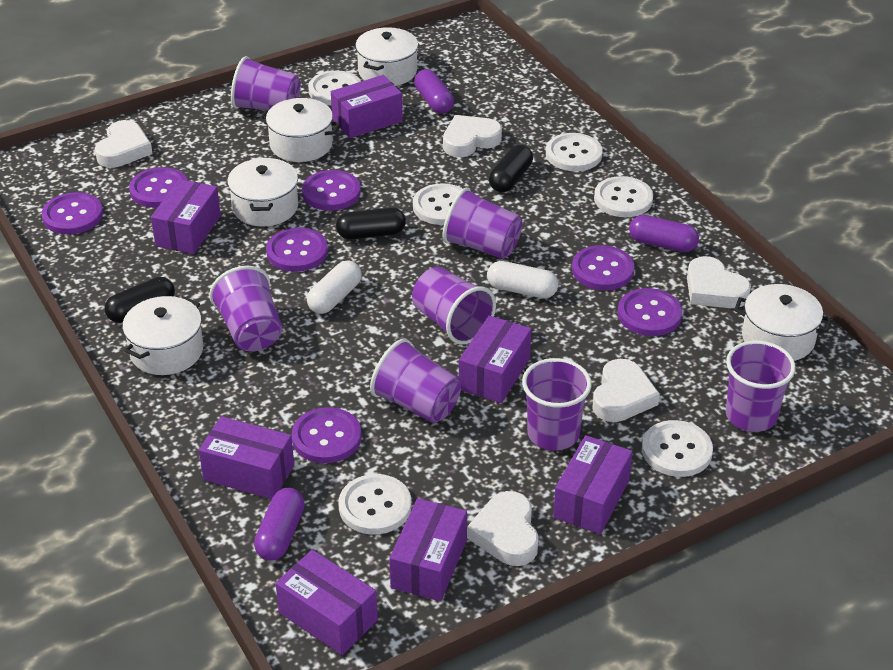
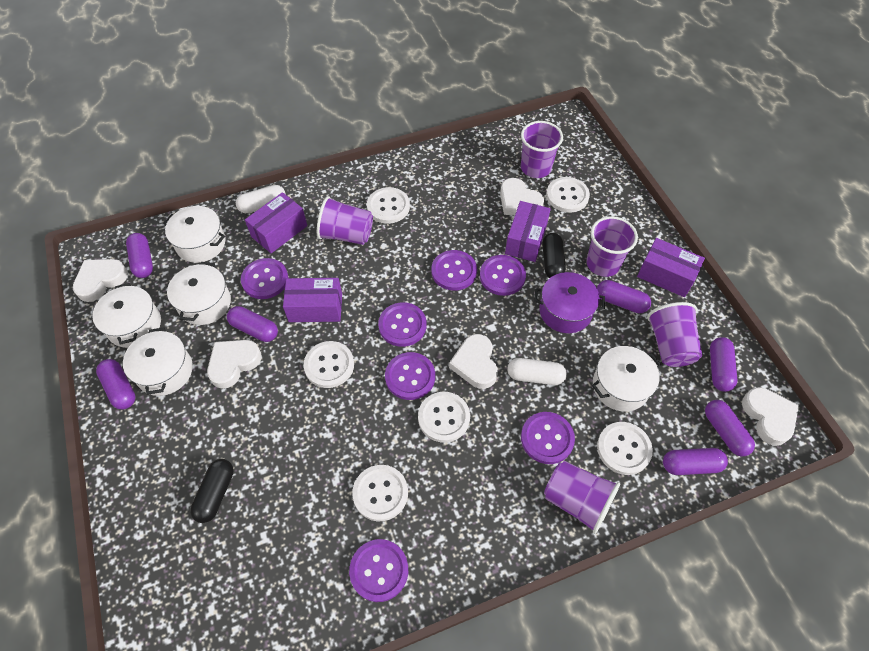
black capsule: [105,277,175,323] [336,207,406,239] [489,145,533,192] = 3 -> [190,459,234,523] [542,233,566,278] = 2
purple box: [151,179,221,254] [199,416,294,499] [275,550,378,655] [331,75,403,138] [389,498,467,601] [459,315,531,403] [553,435,632,534] = 7 -> [245,192,307,253] [283,278,342,322] [505,201,551,262] [637,238,705,297] = 4
purple capsule: [254,488,305,561] [414,69,454,114] [629,215,699,252] = 3 -> [96,359,135,410] [126,233,153,278] [227,306,278,342] [597,280,651,313] [663,448,728,475] [705,400,755,456] [710,337,737,392] = 7
purple cup: [209,266,282,351] [231,56,301,111] [370,339,461,423] [412,267,496,345] [443,188,522,259] [522,358,592,451] [726,341,796,432] = 7 -> [317,196,373,245] [521,121,563,178] [544,461,620,534] [586,216,638,277] [647,302,702,367] = 5
purple pot: none = 0 -> [534,272,605,333] = 1

